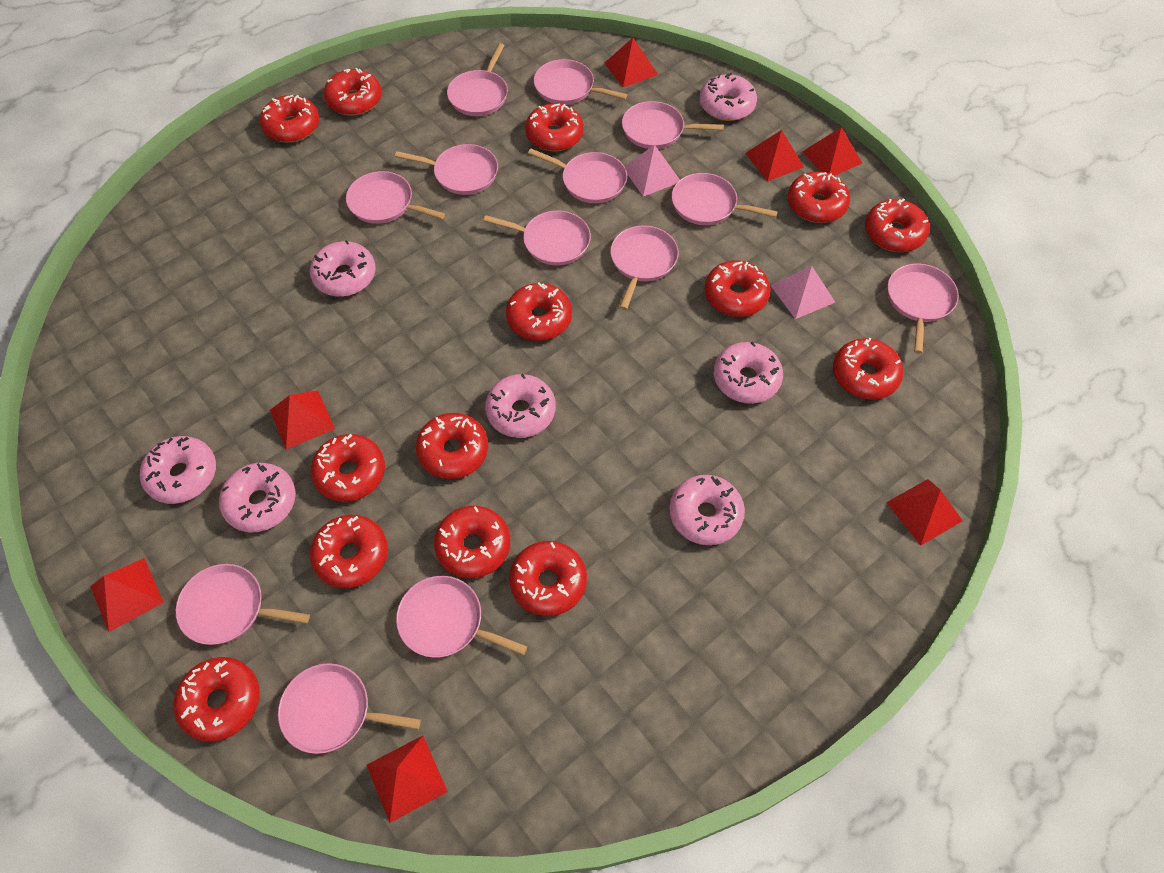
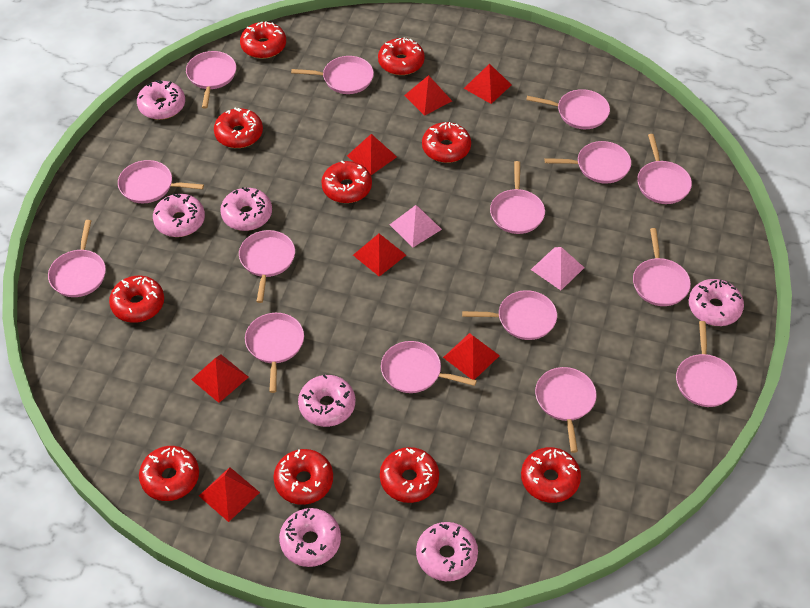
pink pan: [176,564,310,645] [278,663,421,754] [346,171,445,224] [395,144,498,195] [396,576,527,658] [447,43,508,116] [483,211,591,265] [528,148,627,203] [534,59,627,105] [610,226,679,310] [622,101,724,149] [672,173,778,225] [888,264,959,354] = 13 -> [48,220,106,297] [118,160,204,203] [186,51,236,109] [239,230,295,303] [245,313,304,393] [291,56,374,94] [381,341,477,393] [462,290,557,340] [490,161,545,234] [526,89,610,129] [535,367,597,453] [545,141,631,183] [633,228,691,306] [637,134,692,204] [676,321,737,407] = 15
red donut: [174,657,260,742] [260,95,319,143] [310,515,388,588] [311,434,385,502] [324,68,382,116] [416,413,488,479] [434,506,510,578] [506,282,572,341] [509,541,587,616] [525,103,584,151] [704,260,771,317] [788,172,850,223] [833,338,904,400] [865,198,930,252] = 14 -> [109,276,164,323] [139,446,199,501] [214,108,263,148] [240,21,286,59] [273,449,333,505] [321,161,372,203] [378,38,425,75] [380,447,439,503] [422,122,471,163] [521,447,581,503] = 10

